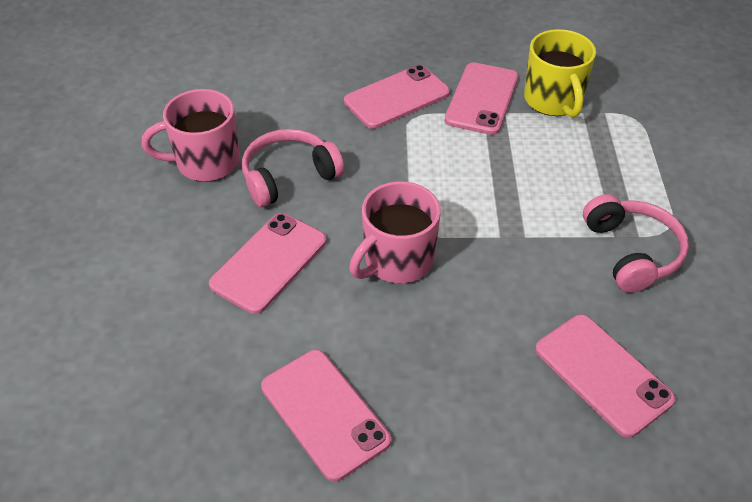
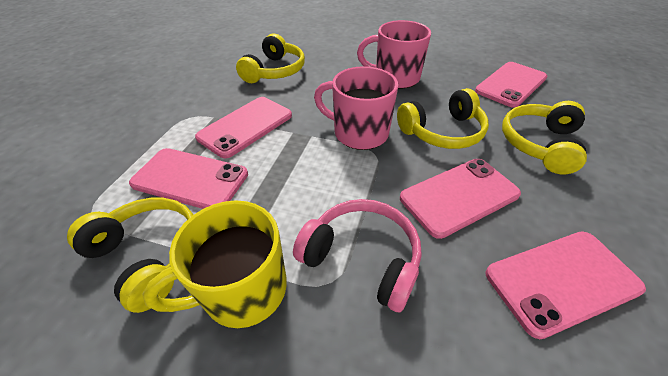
pink headphones: [242,129,344,207] [583,194,689,293] = 2 -> [293,199,422,312] = 1
yellow headphones: none = 0 -> [67,198,194,313] [236,34,305,83] [397,88,489,149] [502,101,587,174] = 4

